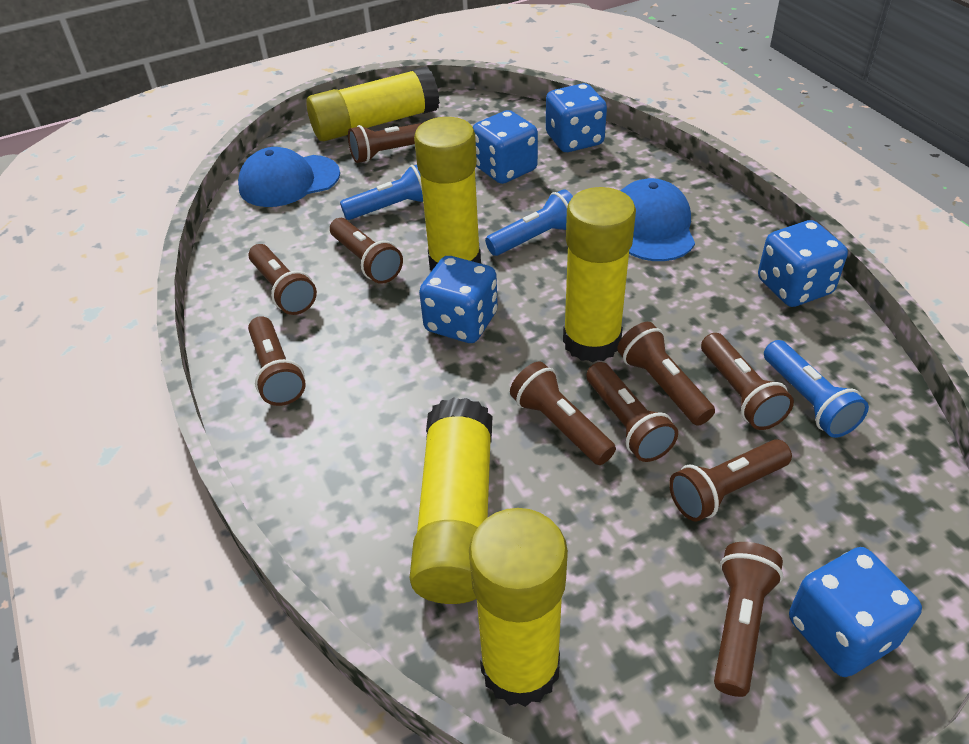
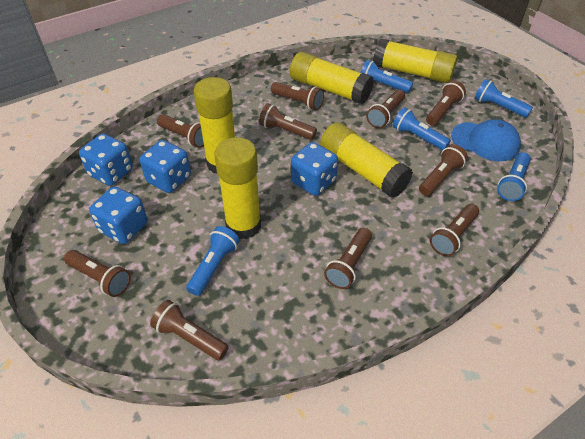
blue cap: [238,147,340,207] [621,178,695,261] = 2 -> [451,119,521,161] = 1
blue dice: [419,256,498,343] [473,110,538,184] [546,83,607,152] [758,220,848,307] [789,547,922,677] = 5 -> [79,134,133,186] [89,186,147,244] [140,140,191,193] [291,142,338,196] = 4
blue flashlight: [340,165,423,220] [485,189,573,256] [764,340,869,438] = 3 -> [186,226,240,296] [360,60,413,93] [393,107,451,150] [474,79,533,118] [497,152,531,201] = 5

